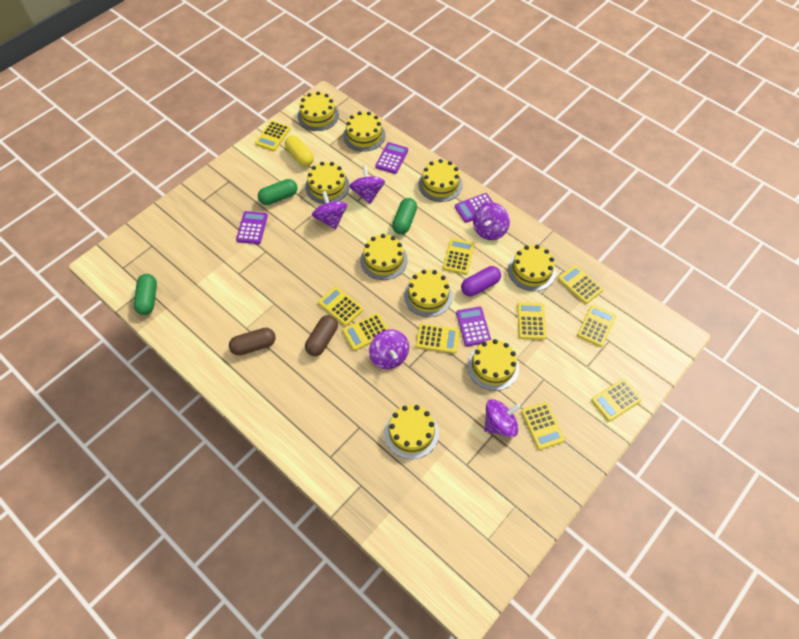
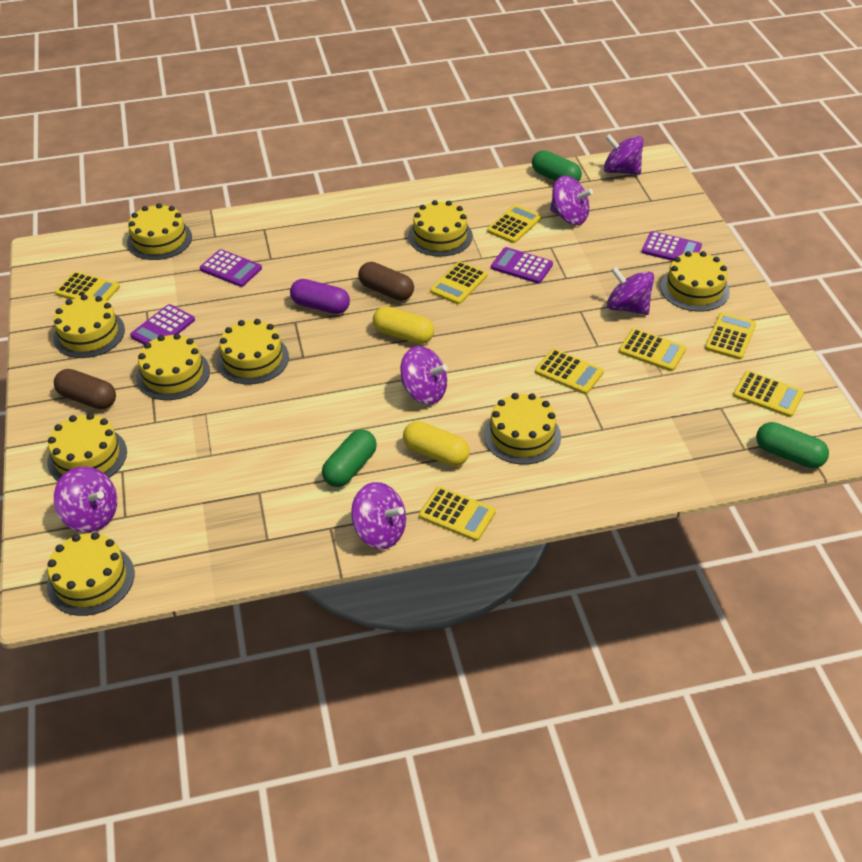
purple spinning top: [312,191,347,230] [349,165,385,204] [369,329,409,369] [473,203,510,240] [484,399,521,437] = 5 -> [54,466,117,533] [351,482,406,549] [400,346,448,405] [550,176,593,225] [604,134,644,175] [607,266,654,315] = 6
yellow calculator: [255,121,290,151] [318,286,363,326] [343,313,388,351] [416,324,460,354] [443,238,475,274] [517,302,546,340] [521,402,565,450] [558,265,603,304] [577,305,616,347] [591,379,642,422] = 10 -> [55,272,120,301] [419,486,496,541] [430,261,488,305] [487,204,542,243] [535,349,604,394] [619,328,686,371] [705,312,756,360] [733,371,804,417] = 8
yellow capsule: [285,135,314,166] = 1 -> [373,306,434,344] [403,421,470,466] = 2

